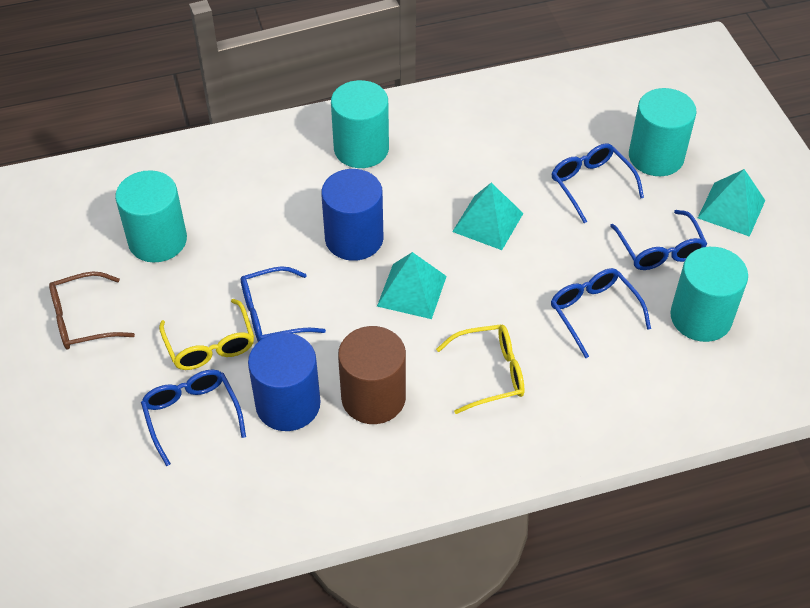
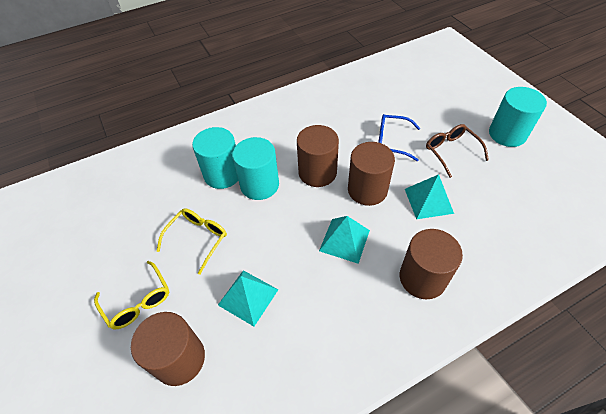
blue cylinder: [248,333,321,431] [321,169,384,261] = 2 -> none = 0
blue glasses: [141,370,246,466] [241,266,326,342] [551,268,651,358] [552,143,644,223] [610,210,707,270] = 5 -> [378,114,420,161] = 1
brown cylinder: [338,326,406,424] = 1 -> [131,312,205,386] [297,125,339,187] [348,142,395,206] [400,229,463,299] = 4
turquoise cylinder: [115,170,187,262] [331,80,389,168] [629,88,697,176] [670,247,748,342] = 4 -> [192,127,238,189] [232,137,279,200] [489,87,547,147] = 3

